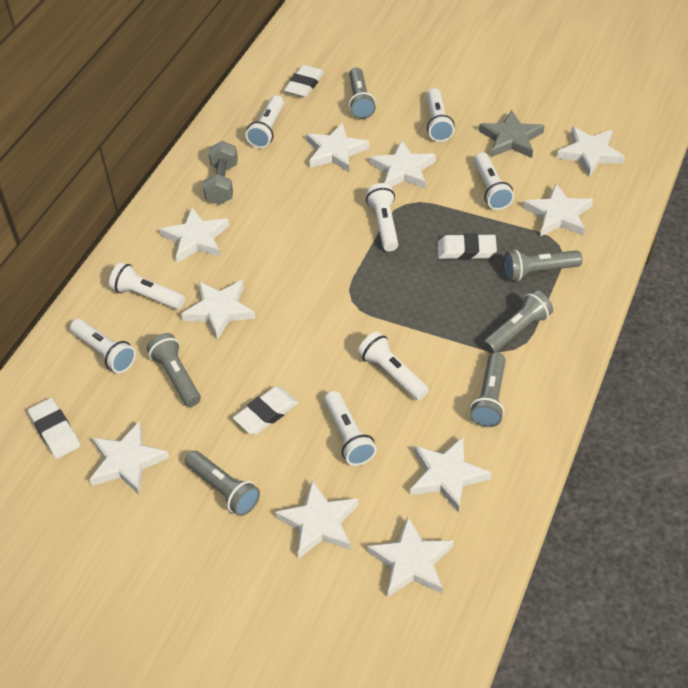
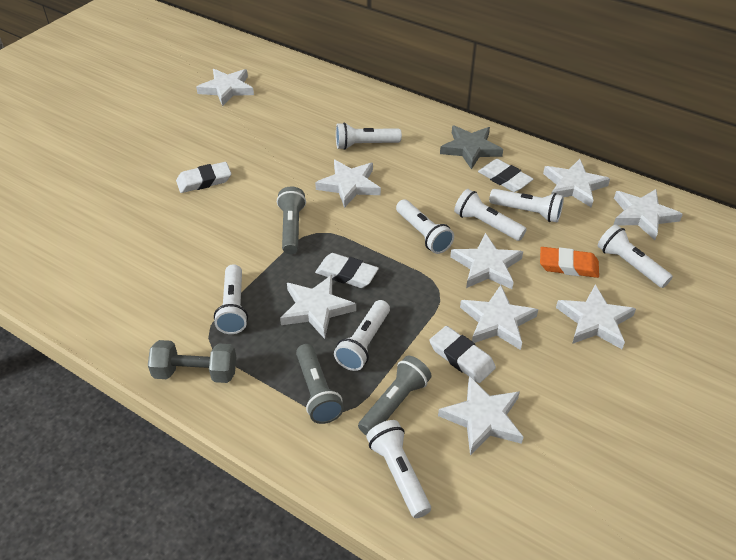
grey flashlight: [147,333,201,407] [185,451,260,516] [349,67,376,119] [470,352,506,427] [483,290,553,354] [504,250,582,281] = 6 -> [277,186,306,254] [296,344,344,424] [358,356,431,435] = 3
orange eraser: none = 0 -> [540,247,599,278] = 1
white star: [89,422,169,494] [160,208,229,263] [181,280,255,340] [275,480,359,559] [306,123,369,172] [367,517,454,597] [370,140,436,188] [411,437,491,512] [523,184,593,236] [557,127,625,177] = 10 -> [196,69,254,106] [280,275,356,339] [315,160,381,208] [438,376,523,455] [450,233,523,289] [460,285,538,350] [543,159,610,208] [556,285,636,349] [614,189,683,240] = 9

